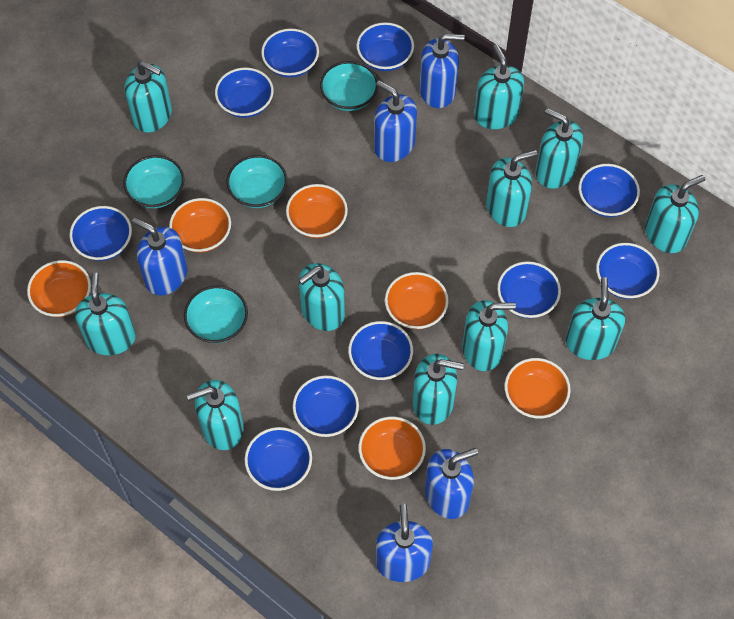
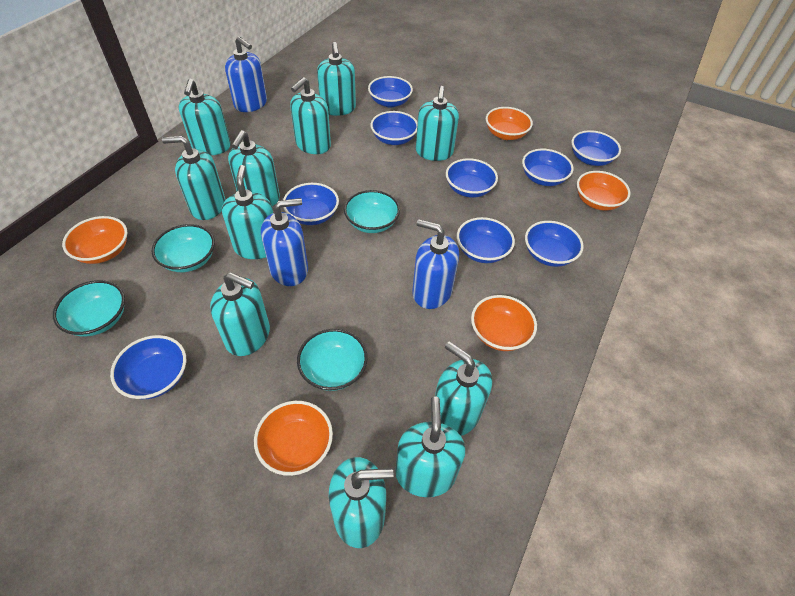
blue bowl: [69,206,132,261] [215,67,274,118] [244,427,312,491] [261,28,319,78] [293,375,359,437] [348,321,413,380] [357,22,414,71] [497,261,561,318] [579,164,640,217] [596,243,660,299] = 10 -> [110,335,186,399] [283,183,339,225] [368,76,413,108] [370,111,418,145] [446,158,498,198] [457,217,515,263] [522,149,574,186] [525,221,584,267] [571,130,621,166] = 9
blue soap dispenser: [132,218,187,296] [374,81,417,162] [376,504,433,582] [419,34,465,108] [425,448,478,519] = 5 -> [225,36,267,112] [261,198,308,286] [412,219,459,309] = 3
orange bowl: [27,260,91,317] [169,198,231,253] [286,184,348,238] [358,417,426,480] [385,272,449,329] [504,358,571,419] = 6 -> [62,216,127,264] [254,401,333,476] [471,295,537,351] [486,107,533,140] [577,171,631,211] = 5

